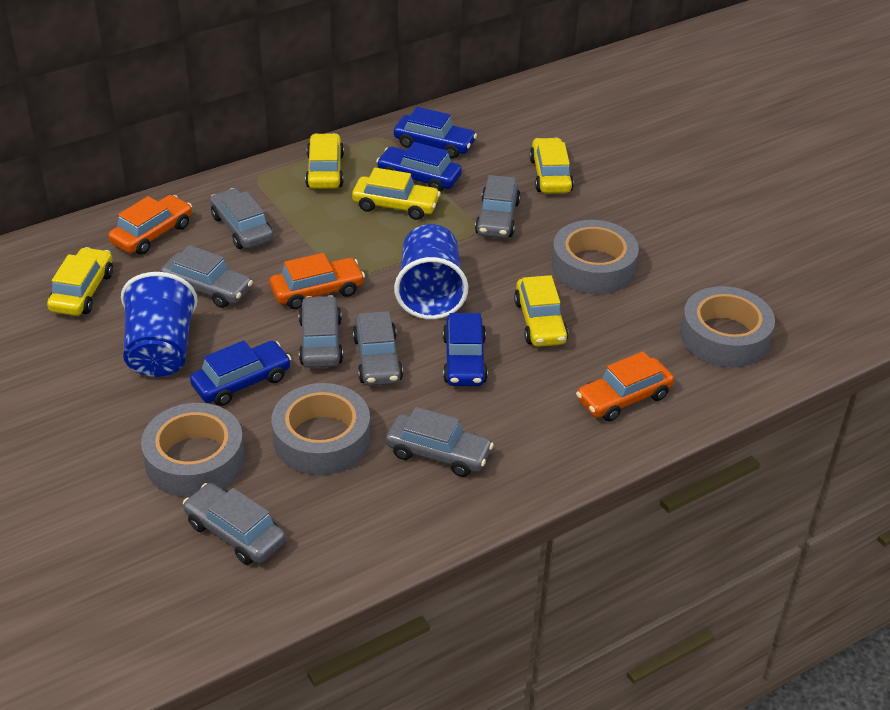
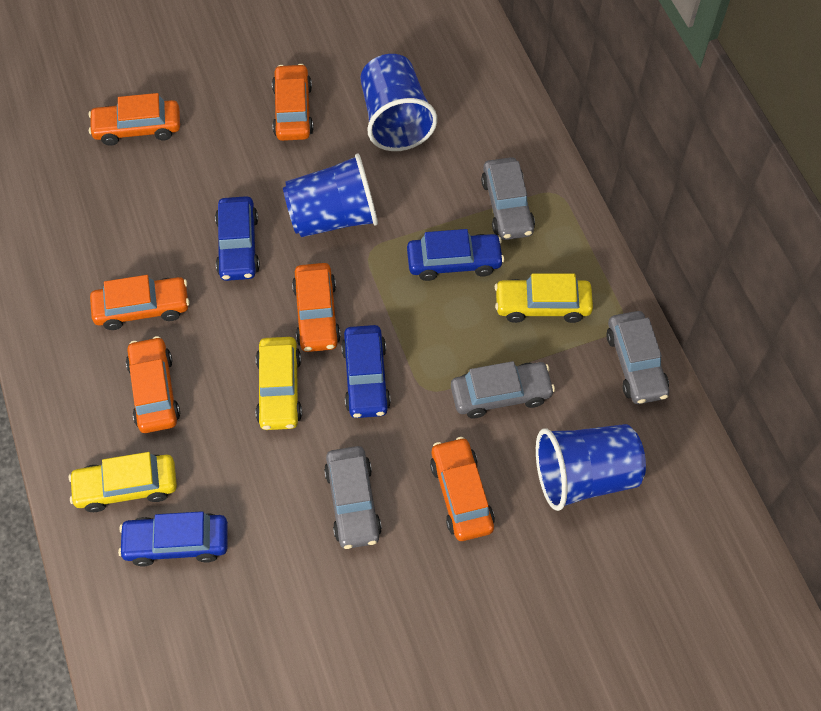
blue cup: [121,272,198,377] [394,224,468,319] = 2 -> [283,153,378,237] [360,54,437,151] [536,424,646,511] = 3
grey car: [161,245,253,308] [183,483,286,565] [210,188,273,249] [299,295,343,368] [353,311,403,386] [386,407,494,477] [475,175,521,238] = 7 -> [324,446,382,549] [451,361,555,419] [481,157,535,240] [606,311,669,404] = 4
grey tape: [141,403,245,497] [272,383,371,475] [552,220,639,294] [680,286,775,367] = 4 -> none = 0
orange car: [108,195,192,255] [269,253,365,309] [576,351,674,422] = 3 -> [89,93,180,146] [90,275,190,330] [126,336,180,433] [272,64,314,141] [292,263,341,352] [430,437,495,541] = 6
yellow car: [47,247,113,316] [305,133,344,189] [352,168,441,220] [514,275,568,347] [529,138,574,193] = 5 -> [68,452,177,512] [256,337,302,430] [495,273,593,323] = 3

